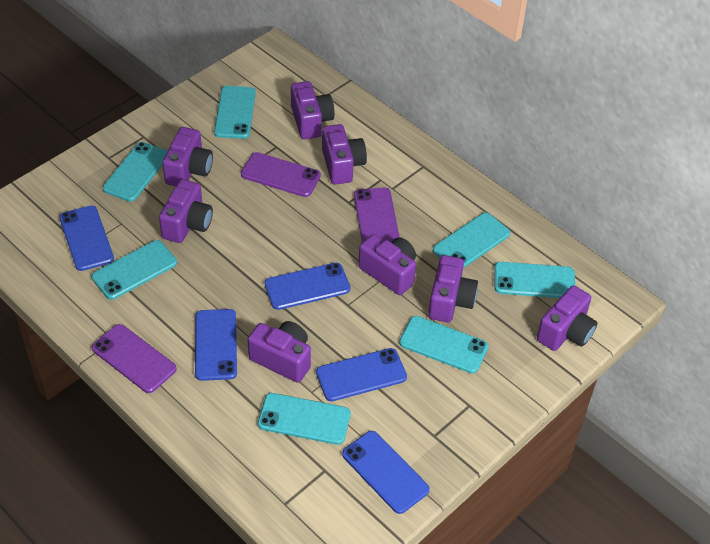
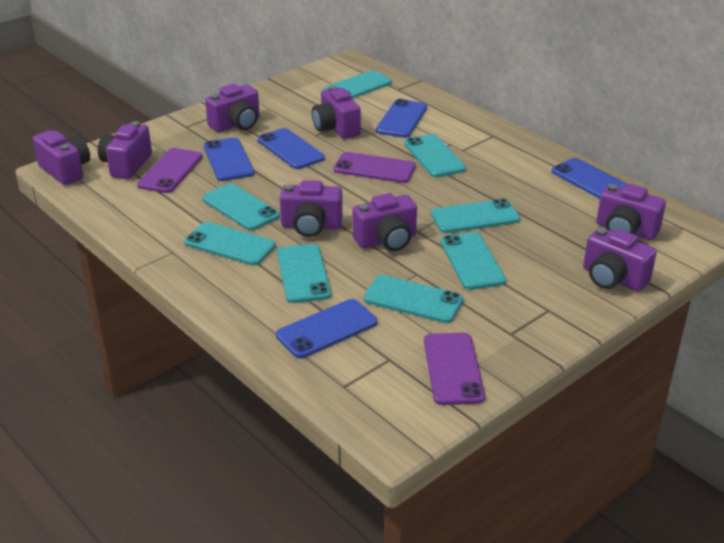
turquoise phone: [91,240,177,300] [103,142,167,202] [214,86,256,139] [258,393,351,445] [399,316,489,373] [433,213,510,268] [495,262,575,298] = 7 -> [184,222,276,265] [202,183,280,231] [277,244,331,303] [323,70,392,99] [364,275,463,323] [404,134,466,177] [431,198,520,233] [440,232,506,290] = 8

